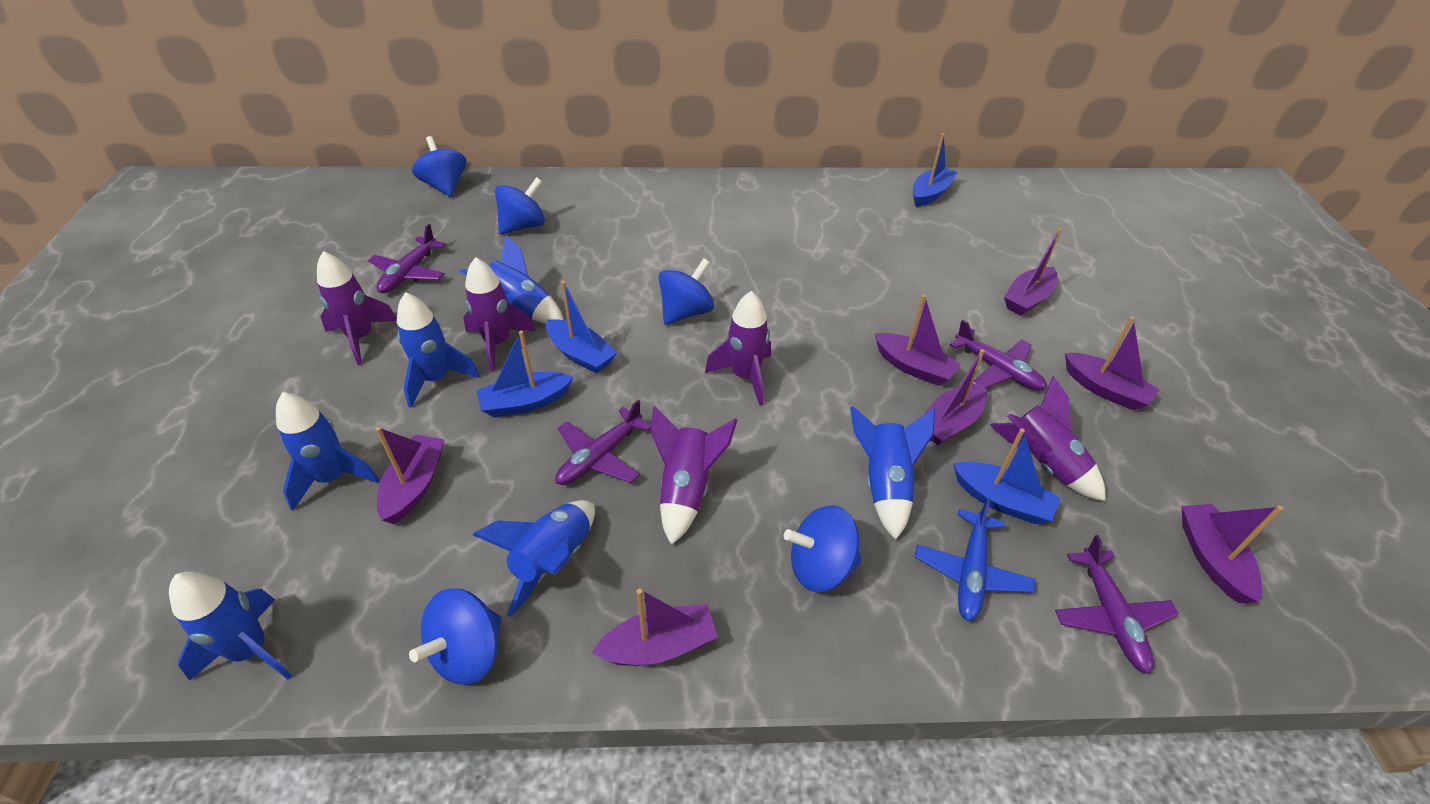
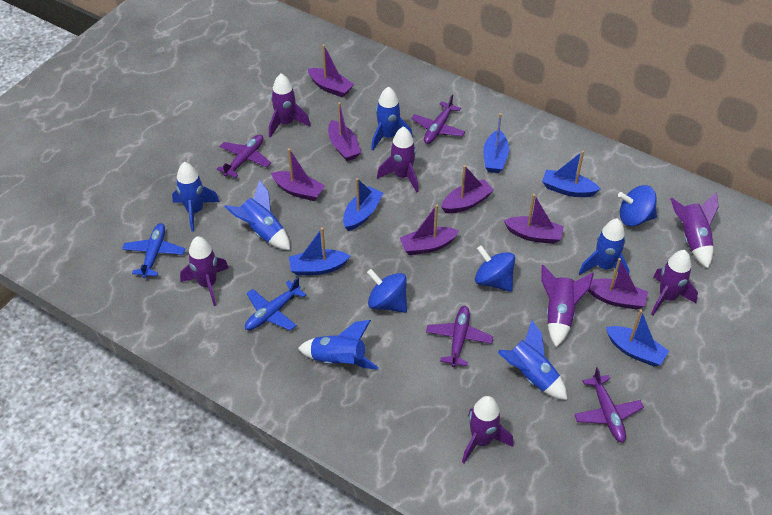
blue boat: [476,331,573,417] [546,281,617,374] [913,133,957,207] [953,428,1061,524] = 4 -> [289,228,350,276] [343,178,383,231] [483,113,509,173] [542,151,600,197] [606,309,669,367] = 5
blue plane: [914,498,1035,621] = 1 -> [122,223,185,278] [245,277,306,331] = 2
blue spinning top: [409,588,501,685] [412,136,466,197] [495,177,545,234] [659,258,714,325] [784,506,862,592] = 5 -> [367,269,407,313] [475,245,515,292] [618,185,657,226] = 3
purple rocket: [317,251,397,365] [463,257,536,372] [651,406,737,545] [705,291,771,406] [990,376,1105,501] = 5 -> [180,236,229,306] [269,74,311,138] [377,126,419,192] [462,396,513,463] [541,265,594,347] [651,250,698,315] [670,192,719,268] = 7

